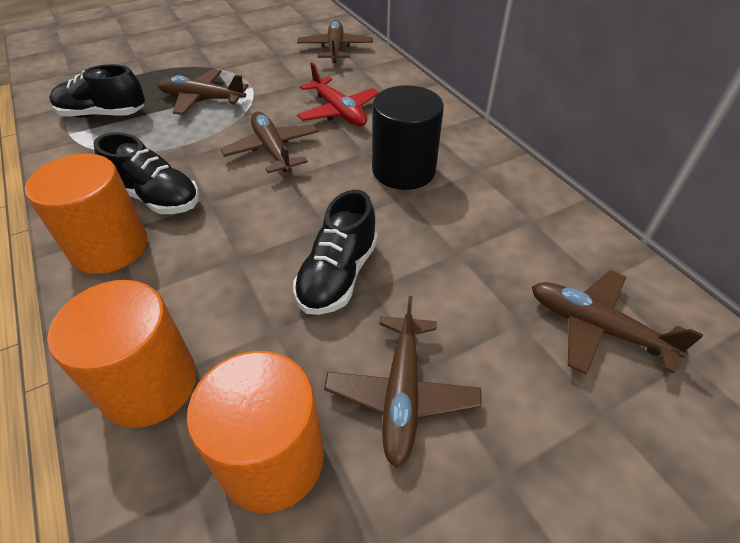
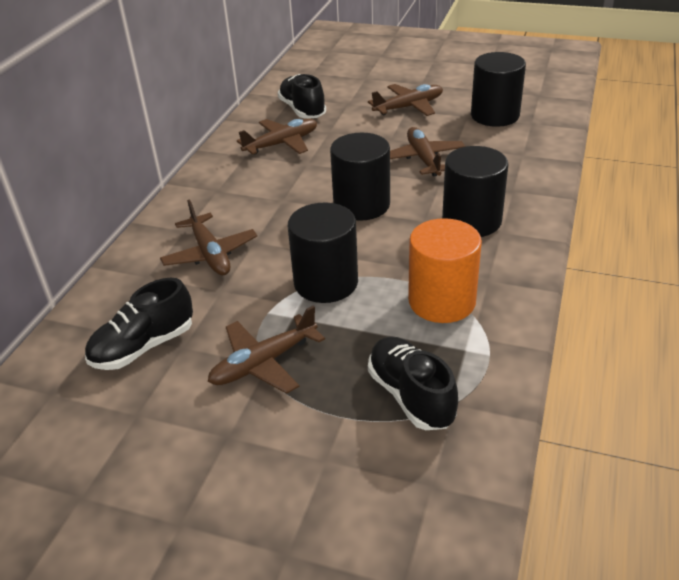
black cylinder: [372,85,444,190] = 1 -> [288,202,358,303] [330,133,390,221] [442,146,509,237] [471,52,526,127] = 4
orange cylinder: [25,154,147,274] [47,280,197,428] [187,351,324,513] = 3 -> [408,218,482,323] = 1
red plane: [297,62,379,127] = 1 -> none = 0

